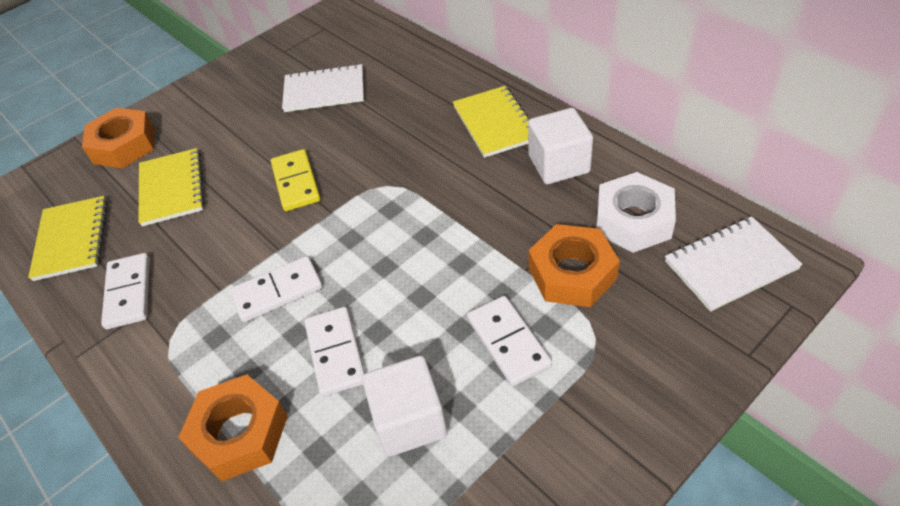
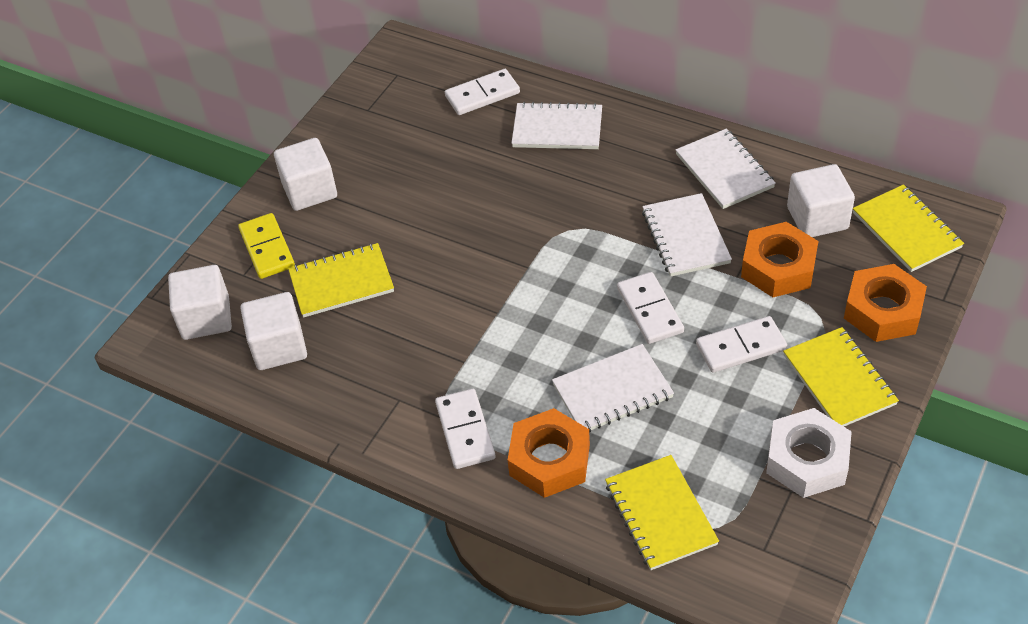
white cube: [362,356,448,457] [528,108,593,184] = 2 -> [168,265,232,340] [240,292,307,370] [274,138,337,211] [787,164,855,237] = 4
white notebook: [282,64,364,112] [665,216,803,311] = 2 -> [511,102,602,149] [552,344,674,433] [642,193,732,277] [676,128,776,209] = 4
yellow notebook: [28,196,108,281] [139,148,205,226] [453,86,530,158] = 3 -> [288,243,394,318] [605,455,719,570] [783,327,899,426] [853,184,964,272] = 4

